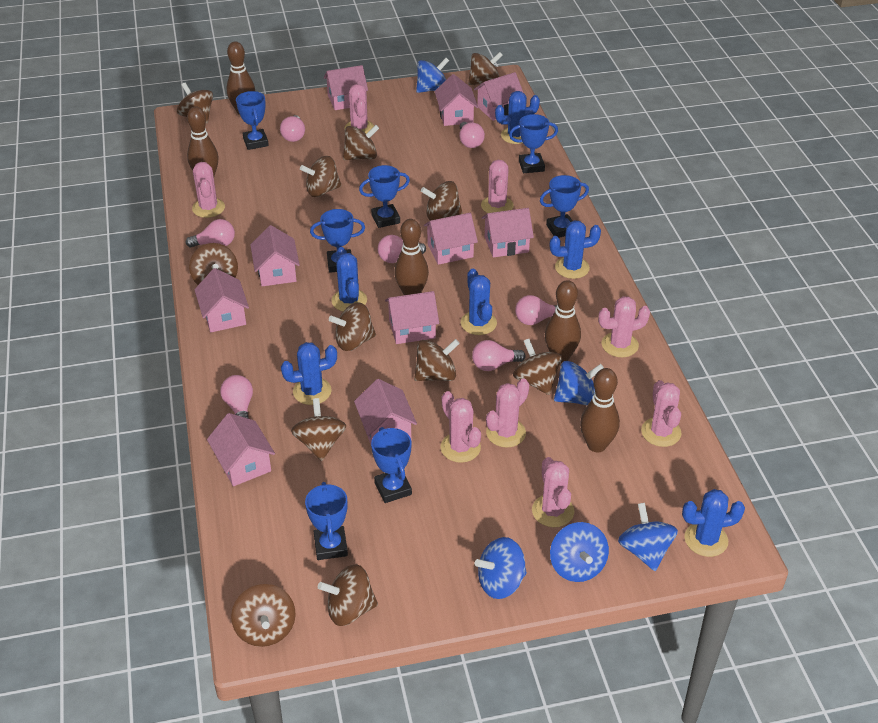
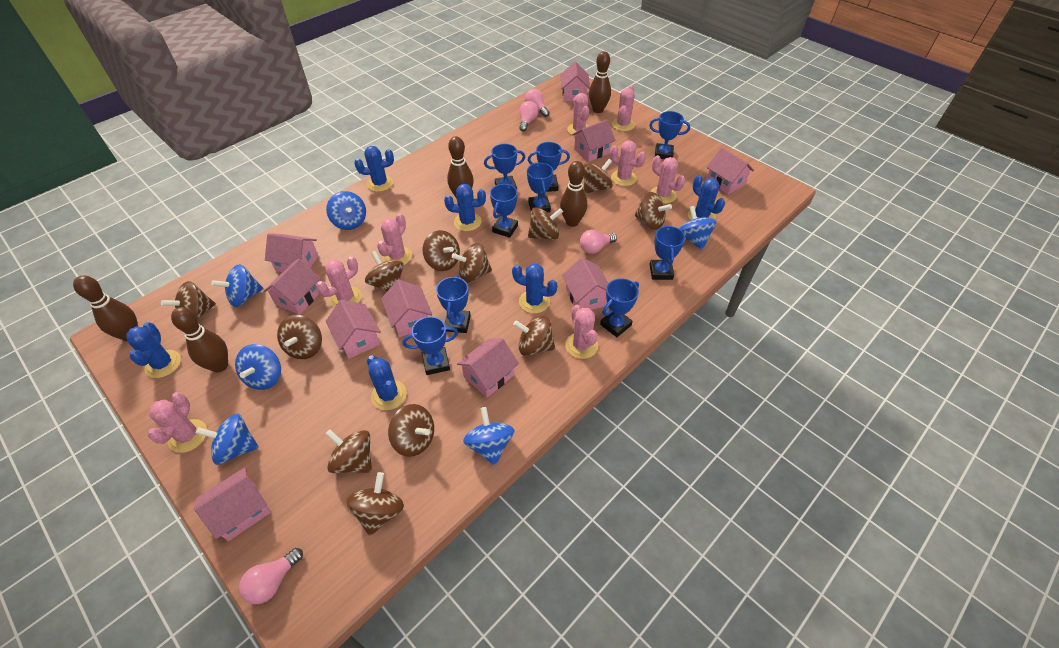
blue spinning top: [416,58,449,93] [475,537,527,599] [550,522,609,582] [554,361,604,405] [618,503,678,571] = 5 -> [196,414,259,465] [211,264,263,307] [235,344,281,390] [326,191,366,230] [463,407,514,465] [679,206,717,250] = 6
blue trophy: [236,91,269,150] [305,482,348,560] [310,209,365,273] [359,165,410,228] [371,427,412,503] [509,114,558,173] [540,175,589,238] = 7 -> [403,316,458,375] [436,275,471,333] [484,144,525,189] [490,184,518,238] [527,162,553,212] [528,142,570,192] [600,278,639,337] [649,111,690,159] [649,225,686,280] = 9
pink light bulb: [186,219,235,248] [220,375,253,419] [280,115,305,142] [378,235,426,263] [459,122,485,148] [472,340,526,371] [515,295,557,325] = 7 -> [239,548,303,604] [519,101,538,132] [525,89,549,117] [580,229,617,254] = 4

